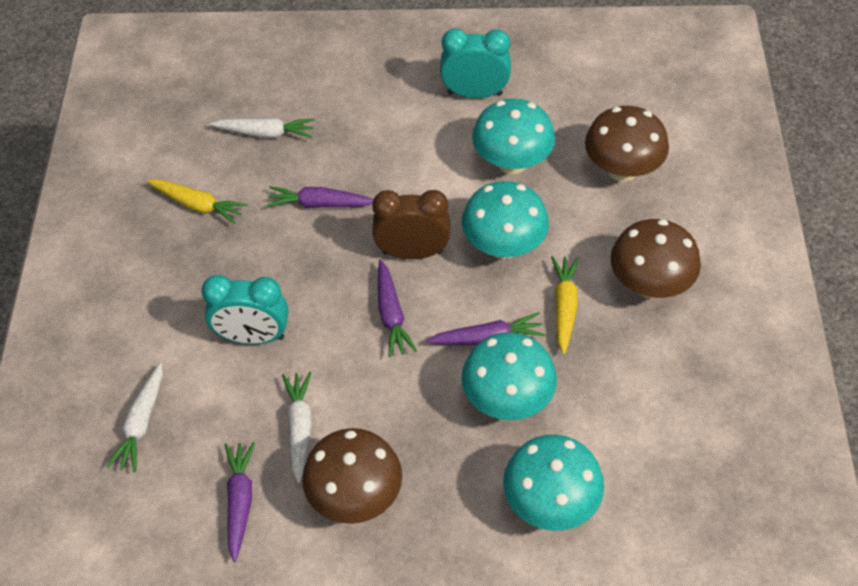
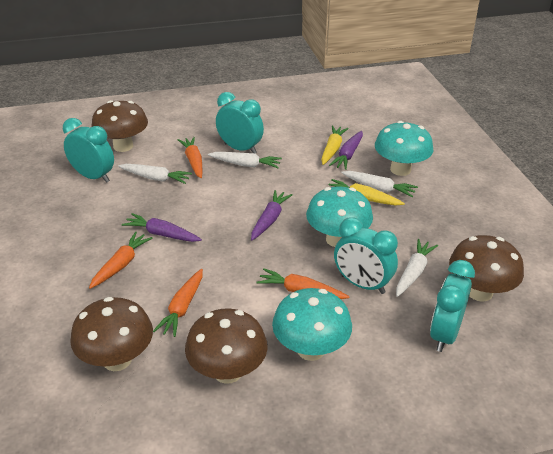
brown clock: [372,190,450,259] = 1 -> none = 0
brown mushroom: [302,428,402,524] [585,106,669,182] [611,219,701,298] = 3 -> [70,297,153,371] [91,100,148,152] [185,308,268,384] [449,235,524,302] = 4
orange carrot: none = 0 -> [89,232,153,289] [153,269,203,337] [178,137,202,178] [256,269,350,299] = 4
purple carrot: [225,442,255,562] [266,186,373,208] [378,259,417,357] [426,312,545,346] = 4 -> [122,213,202,242] [251,190,293,240] [329,131,363,170] = 3
turquoise clock: [202,275,288,344] [440,28,511,98] = 2 -> [63,118,114,183] [216,92,264,154] [334,217,398,294] [430,260,475,352] = 4
turquoise mushroom: [461,332,557,420] [462,181,549,259] [472,99,555,174] [503,435,604,531] = 4 -> [272,288,352,361] [306,187,373,247] [375,121,433,176] = 3
white carrot: [107,363,163,472] [210,118,315,138] [282,372,312,484] = 3 -> [118,164,192,184] [208,152,282,168] [341,171,418,197] [396,239,438,297] = 4

